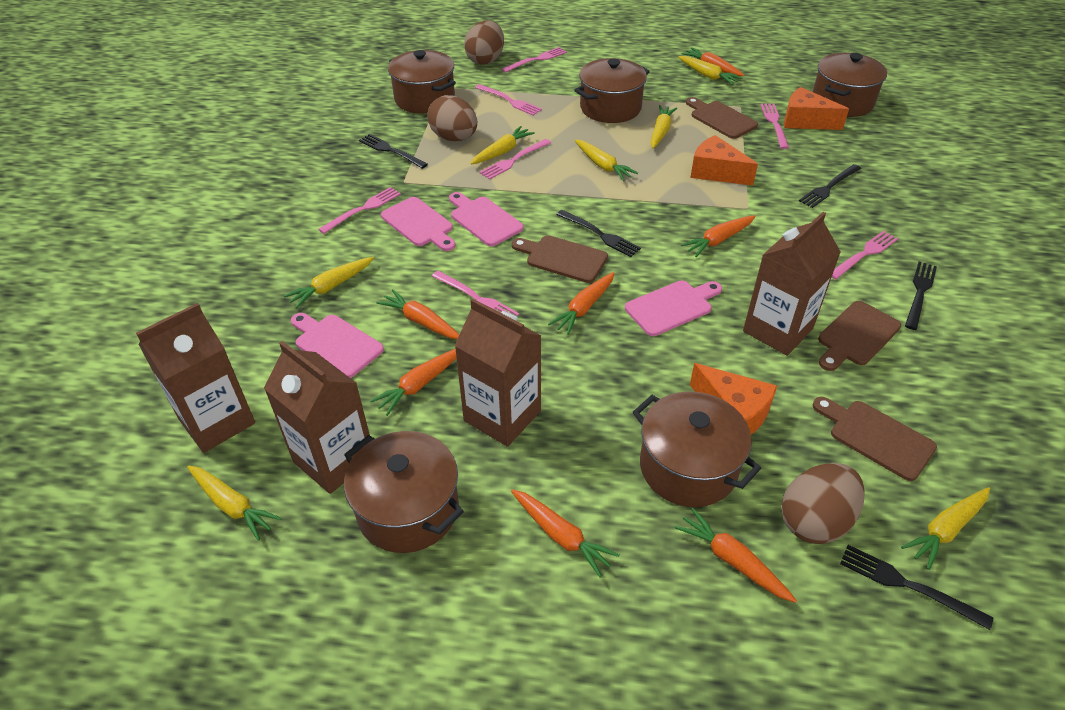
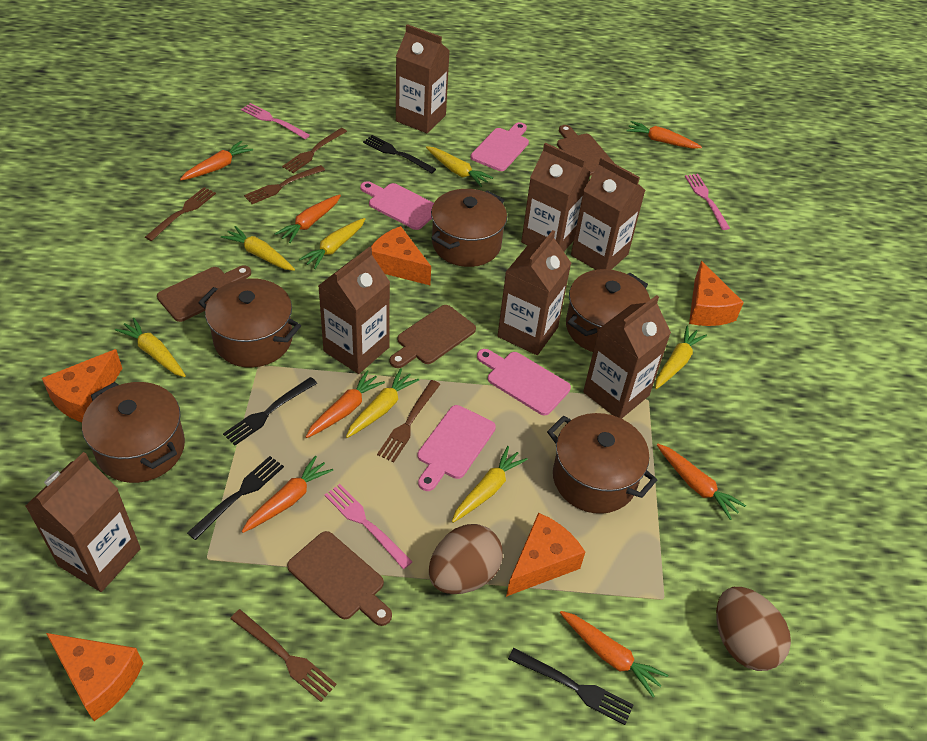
black fork: [359,134,428,169] [556,210,641,257] [799,164,861,208] [840,545,993,630] [905,262,937,330] = 5 -> [187,456,284,540] [223,377,317,445] [363,135,436,174] [508,648,633,725] = 4
brown carton: [136,303,255,453] [264,341,370,494] [454,299,542,447] [743,212,841,356] = 4 -> [25,452,141,592] [318,247,390,374] [396,24,449,133] [498,230,571,355] [521,143,590,251] [571,157,645,270] [583,295,671,419] = 7
brown egg: [427,95,477,141] [464,21,504,65] [781,463,864,544] = 3 -> [429,524,503,594] [716,587,791,671] = 2
brown fork: none = 0 -> [145,187,216,241] [230,609,337,702] [244,165,325,204] [282,128,347,173] [377,380,440,462] = 5
orange cheese: [690,135,758,186] [690,363,777,435] [784,87,849,130] = 3 -> [42,349,123,422] [46,633,144,721] [371,226,431,285] [506,513,585,597] [689,261,744,326] = 5
pink fork: [318,187,401,234] [432,271,519,316] [475,84,542,116] [479,139,551,180] [502,47,567,73] [760,103,789,149] [832,231,898,279] = 7 -> [241,103,310,139] [324,484,413,569] [685,174,730,230] = 3

